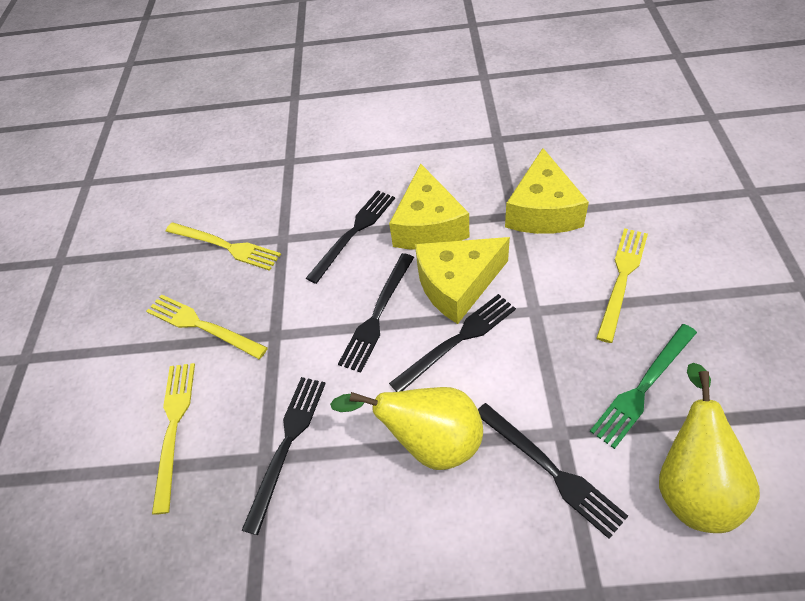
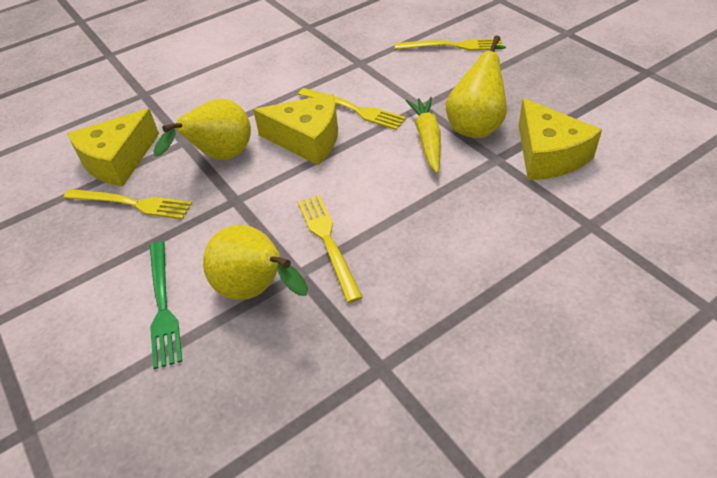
black fork: [241,377,326,535] [306,190,395,284] [338,253,414,373] [389,294,516,392] [478,403,628,539] = 5 -> none = 0
yellow carrot: none = 0 -> [406,97,440,173] = 1
yellow pear: [330,387,483,470] [659,363,760,533] = 2 -> [153,99,251,160] [203,225,308,300] [446,36,507,138] = 3

